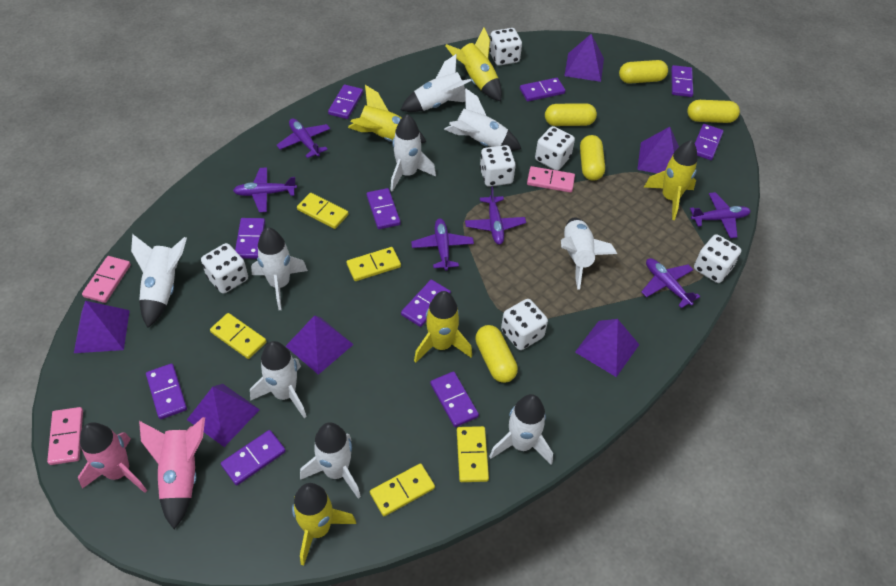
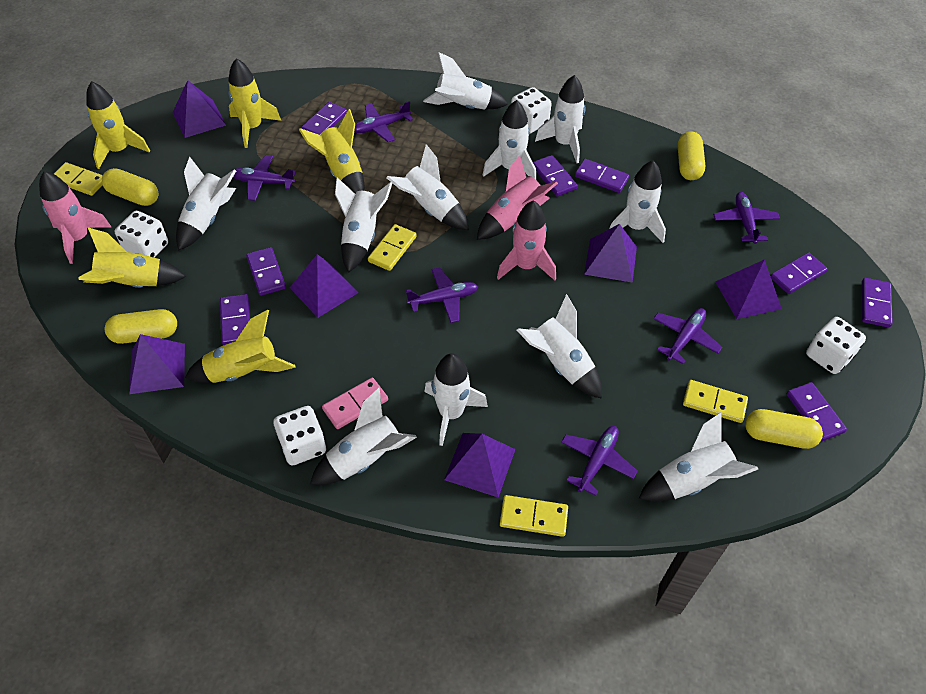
pink domino: [47,407,83,465] [82,256,131,303] [527,166,575,193] = 3 -> [322,378,388,429] = 1
pink rocket: [78,422,147,493] [139,417,205,529] = 2 -> [39,171,111,264] [477,155,558,240] [497,200,556,280] = 3
purple domino: [146,364,187,419] [221,430,286,485] [235,218,265,259] [328,85,363,119] [367,188,401,229] [401,280,451,327] [430,371,479,427] [520,78,565,102] [671,65,693,97] [695,124,724,160] = 10 -> [220,294,250,345] [246,247,286,296] [301,102,347,135] [533,155,578,196] [575,159,629,193] [771,253,828,294] [787,382,847,441] [862,278,893,327] = 8
white dice: [201,243,248,294] [480,145,516,187] [489,28,522,66] [501,299,548,350] [535,126,575,170] [694,234,741,283] = 6 -> [115,211,168,258] [273,406,326,465] [511,87,552,134] [806,317,866,374] = 4
white rocket: [131,234,187,328] [250,341,307,418] [251,227,308,310] [300,422,361,499] [390,114,436,192] [400,54,471,112] [444,88,521,151] [489,394,553,464] [561,218,617,290] = 9 -> [176,157,236,251] [310,388,417,485] [335,177,392,273] [386,144,469,230] [423,52,508,110] [424,353,488,446] [483,100,536,180] [517,294,602,399] [535,75,586,163] [609,161,666,243] [639,412,758,501] = 11
yellow capsule: [475,325,518,383] [545,103,597,126] [580,135,605,181] [619,60,668,84] [687,100,740,123] = 5 -> [102,168,158,206] [105,309,177,344] [678,132,705,180] [745,409,823,449] = 4
yellow domino: [210,313,266,359] [297,193,348,229] [346,247,401,281] [370,463,435,516] [457,426,489,482] = 5 -> [54,162,103,196] [368,224,416,271] [500,495,568,537] [683,380,748,423] = 4

